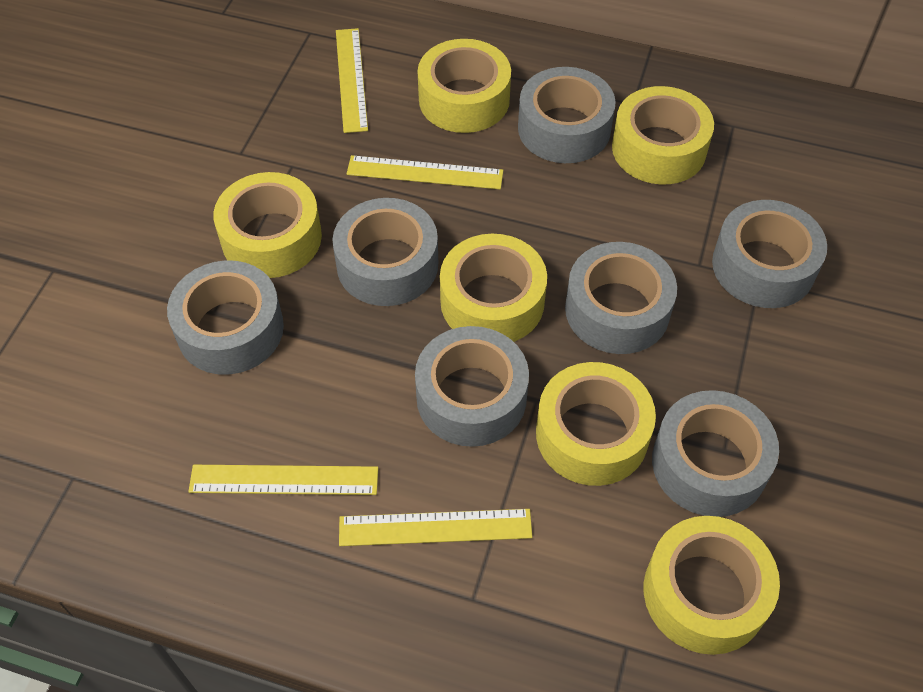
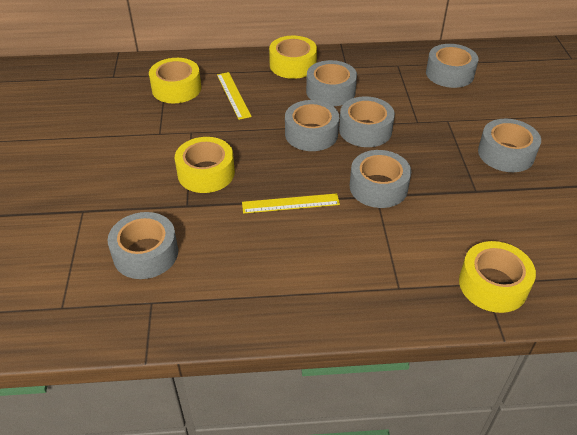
yellow ruler: [188,465,378,495] [336,28,368,133] [339,509,532,546] [347,155,503,189] = 4 -> [217,72,252,120] [242,193,340,214] = 2
yellow tape: [213,172,322,278] [418,39,511,133] [440,234,547,342] [536,362,656,486] [612,86,714,184] [644,516,780,655] = 6 -> [149,58,201,103] [175,137,235,193] [269,36,317,79] [459,241,536,313] = 4

